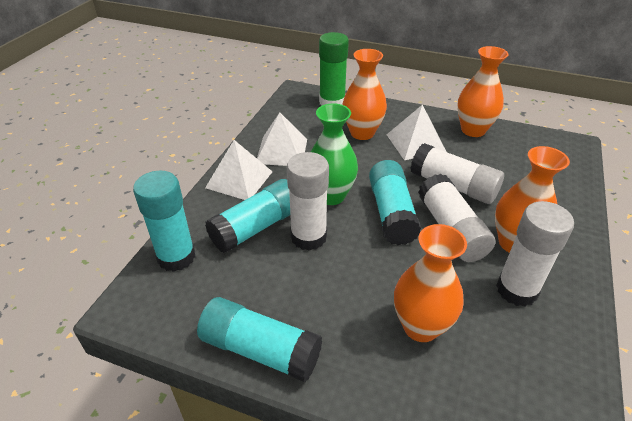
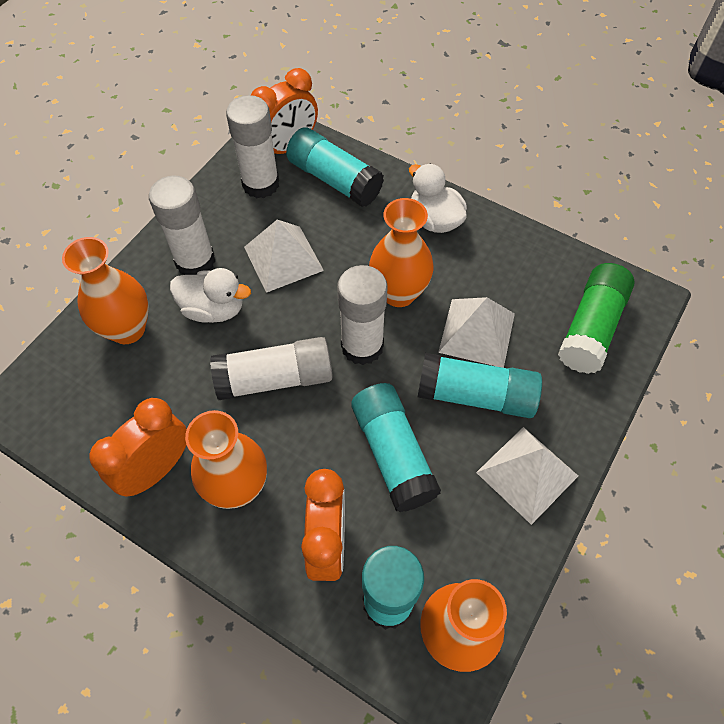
green vase: [311,103,358,205] = 1 -> none = 0
orange clock: none = 0 -> [89,398,187,496] [251,68,318,154] [301,469,345,581] = 3
white duck: none = 0 -> [170,268,251,323] [409,163,467,233] = 2

